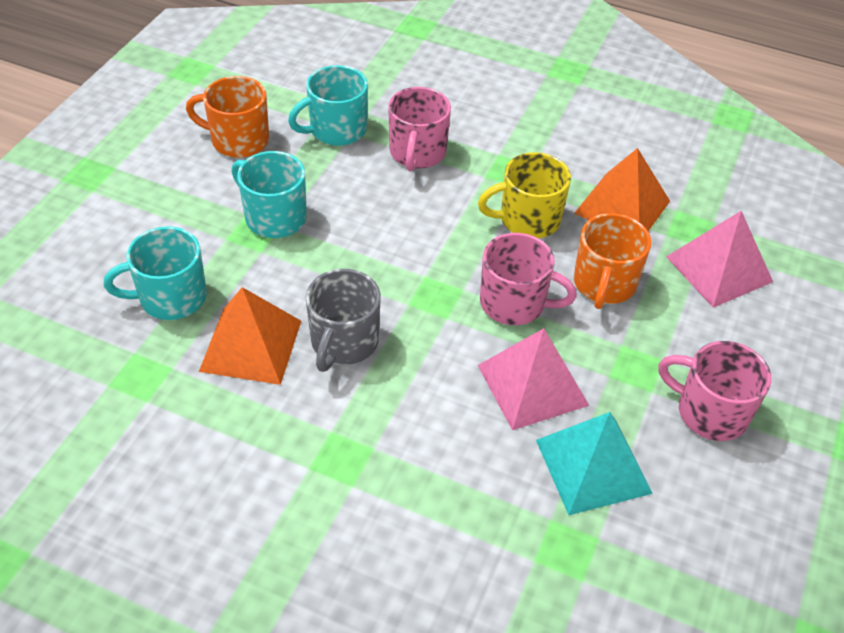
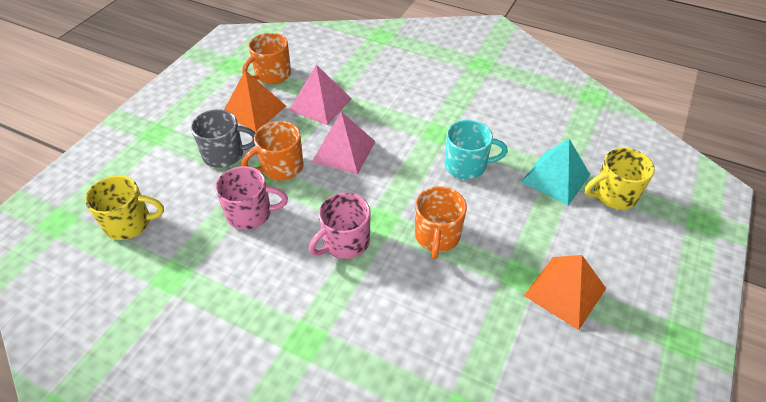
orange mug: [186,76,269,158] [574,213,651,309] = 2 -> [242,33,291,84] [242,121,304,180] [415,186,467,259] = 3
pink mug: [388,87,451,171] [480,233,577,325] [658,341,772,441] = 3 -> [215,166,288,230] [309,193,371,259] = 2
turquoise mug: [104,226,207,320] [231,151,307,238] [288,65,368,146] = 3 -> [445,120,508,179] = 1
yellow mug: [478,152,571,238] = 1 -> [85,175,164,240] [585,148,655,210] = 2

